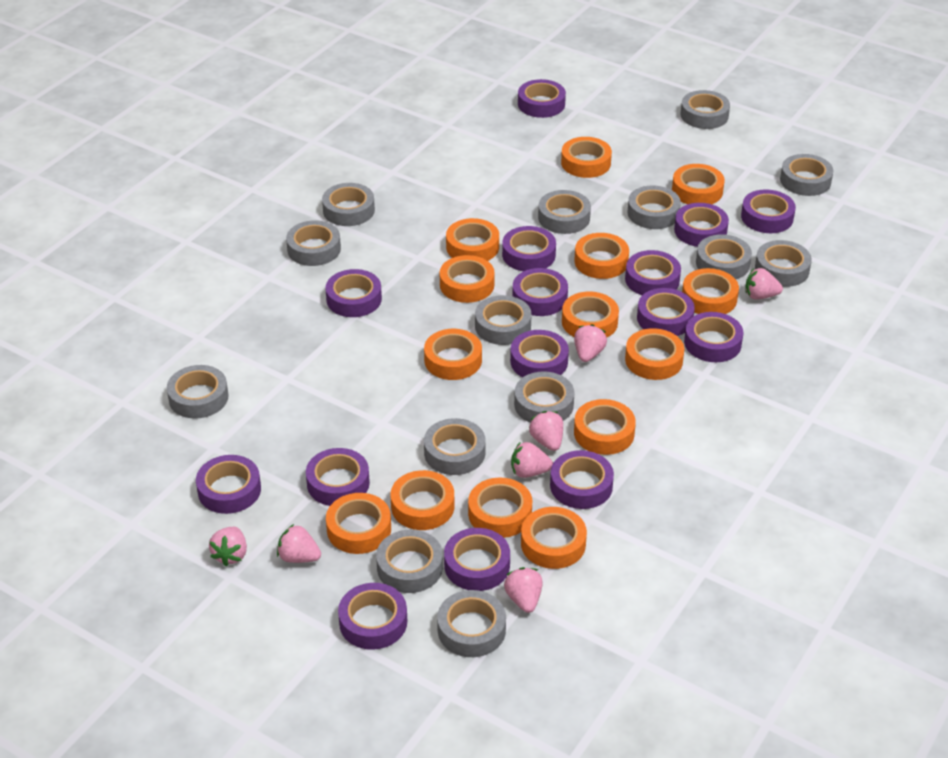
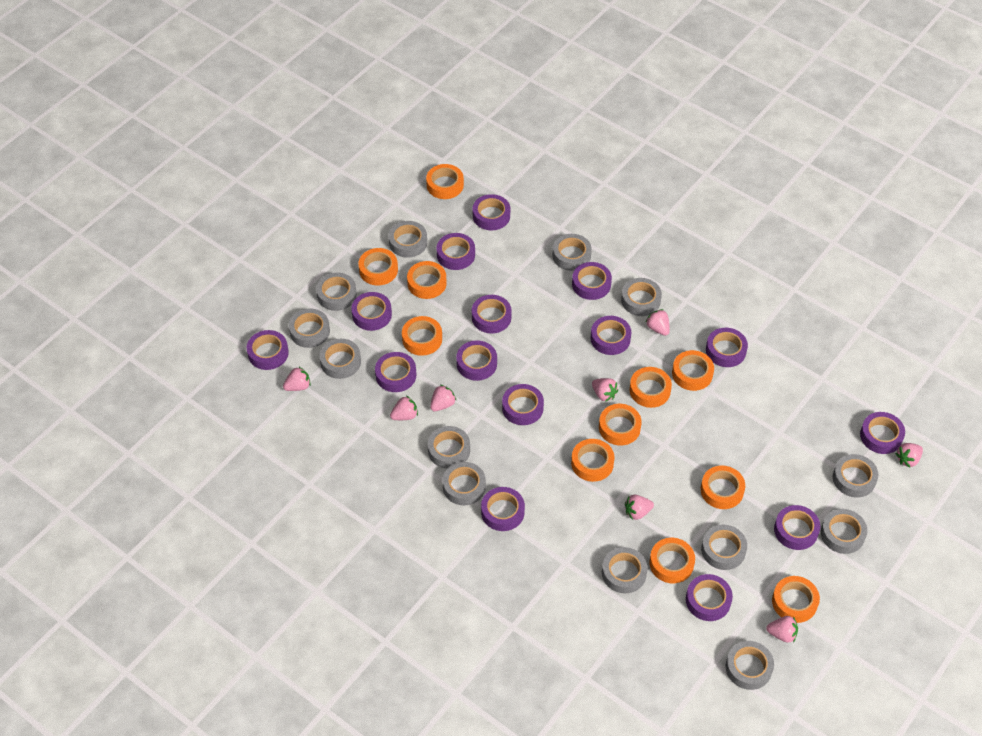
grey tape: [167,365,229,419] [286,220,341,266] [322,183,375,226] [376,530,443,593] [424,418,486,475] [437,590,506,657] [475,295,532,345] [514,371,575,423] [538,190,591,234] [627,186,681,229] [681,90,730,129] [696,234,752,279] [755,240,812,287] [780,154,833,196] = 14 -> [289,309,330,348] [316,273,357,311] [319,339,361,379] [388,221,427,258] [428,426,470,469] [442,462,486,505] [553,234,592,271] [602,547,647,593] [621,278,662,316] [701,525,747,570] [725,641,774,690] [821,509,867,554] [833,454,878,497] = 13
orange tape: [326,493,391,554] [391,470,454,530] [424,329,482,380] [440,255,495,303] [446,218,499,261] [468,478,532,538] [521,507,587,569] [561,137,612,178] [562,291,619,338] [574,233,629,279] [574,399,636,455] [625,328,684,380] [672,164,725,204] [682,268,739,314] = 14 -> [358,248,398,286] [402,316,442,356] [407,261,447,299] [426,164,464,199] [571,439,615,482] [599,404,642,446] [629,367,672,408] [649,538,695,583] [672,350,714,391] [701,466,745,509] [772,576,820,623] = 11
pink strawberry: [209,527,247,566] [277,524,321,563] [504,567,543,613] [511,442,553,478] [529,411,563,451] [574,324,607,362] [745,268,783,300] = 7 -> [283,366,311,391] [390,396,418,420] [430,385,457,411] [592,378,618,402] [625,495,654,520] [646,309,670,336] [766,616,798,643] [895,443,923,467] = 8

